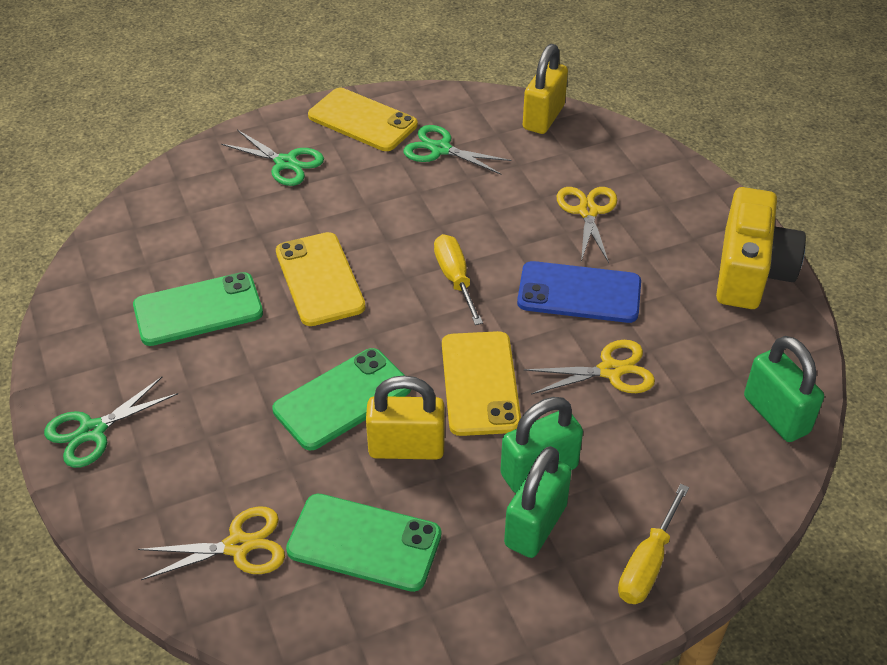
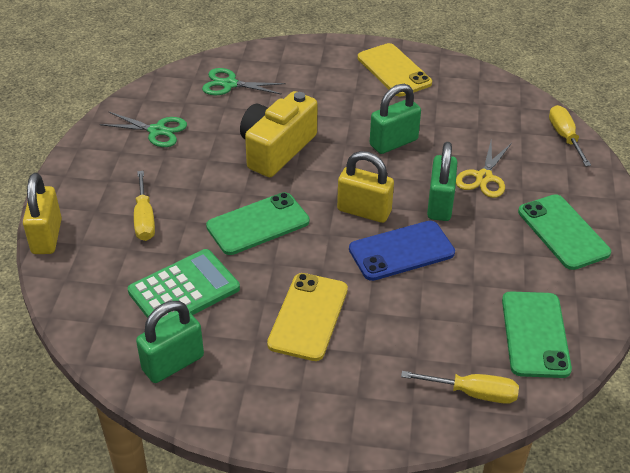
green calculator: none = 0 -> [128,249,240,326] = 1
green scissors: [44,377,178,468] [221,130,324,186] [404,125,512,175] = 3 -> [100,112,187,147] [202,68,286,95] = 2
yellow phone: [276,232,366,326] [308,88,418,151] [442,331,521,436] = 3 -> [267,273,348,361] [358,43,432,96] = 2
yellow scissors: [138,506,285,580] [524,340,655,395] [557,187,617,263] = 3 -> [456,142,512,198] = 1
yellow screwdriver: [434,234,483,325] [618,484,689,604] = 2 -> [134,171,155,241] [401,371,519,404] [549,105,591,166] = 3

